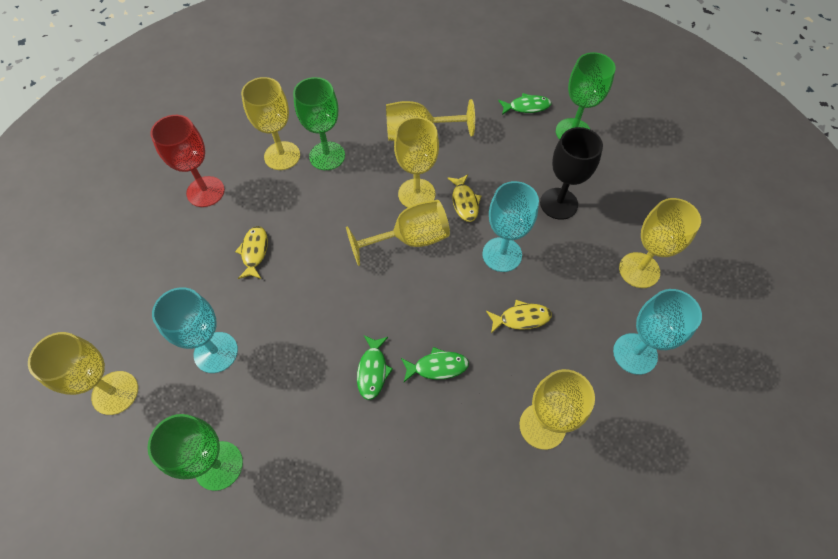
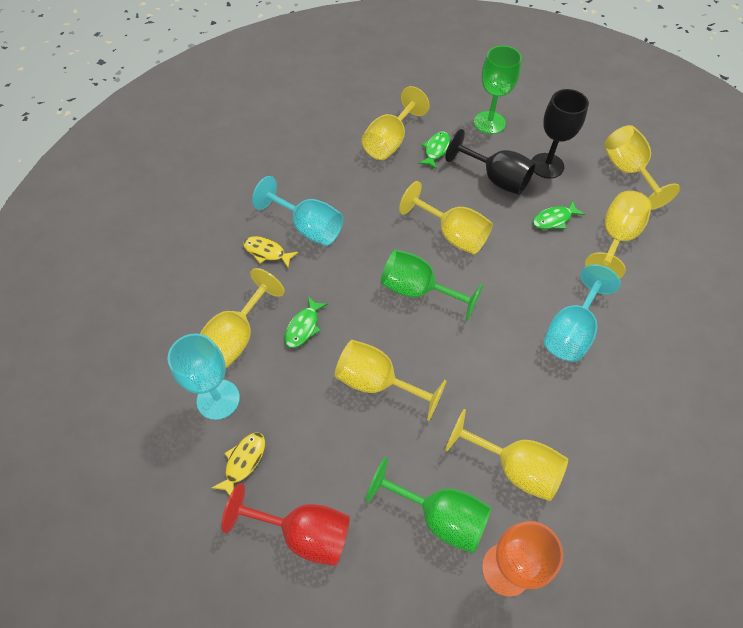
black goblet: [540,127,603,220] = 1 -> [445,129,536,195] [532,89,589,179] = 2
orange goblet: none = 0 -> [482,521,563,597] = 1
yellow fish: [235,226,268,279] [447,174,481,222] [486,300,552,333] = 3 -> [212,432,265,495] [243,236,299,268] = 2

